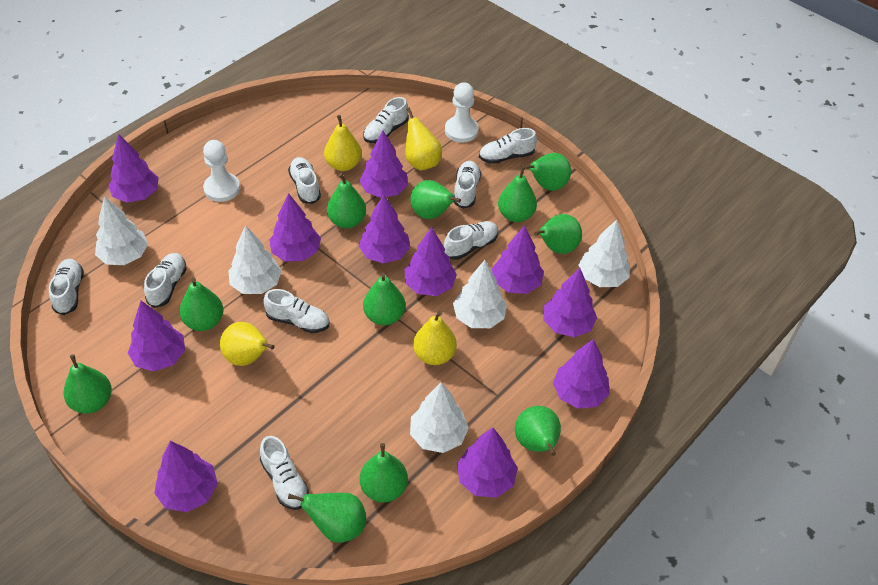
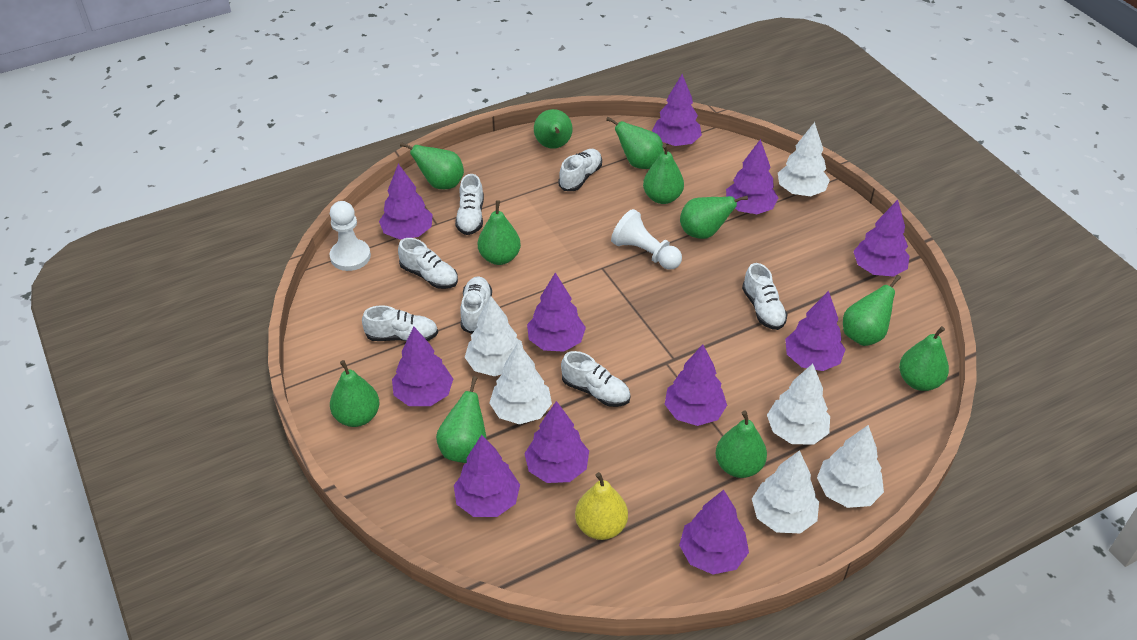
white shoe: [49,259,84,315] [144,253,187,308] [260,436,309,510] [263,289,329,333] [288,157,321,204] [363,97,409,143] [444,221,498,260] [454,161,481,209] [479,128,537,164] = 9 -> [362,305,438,341] [398,238,458,289] [455,174,484,235] [460,276,492,334] [558,149,602,191] [561,351,631,407] [742,263,788,330] = 7
white tree: [95,196,148,265] [228,225,282,294] [410,382,469,453] [453,260,507,328] [578,219,630,287] = 5 -> [465,296,523,376] [489,343,552,424] [752,450,819,533] [767,364,830,445] [778,122,830,196] [817,425,884,508] = 6
yellow pear: [220,322,275,366] [324,115,362,171] [406,107,442,170] [413,311,457,365] = 4 -> [575,472,628,540] = 1

